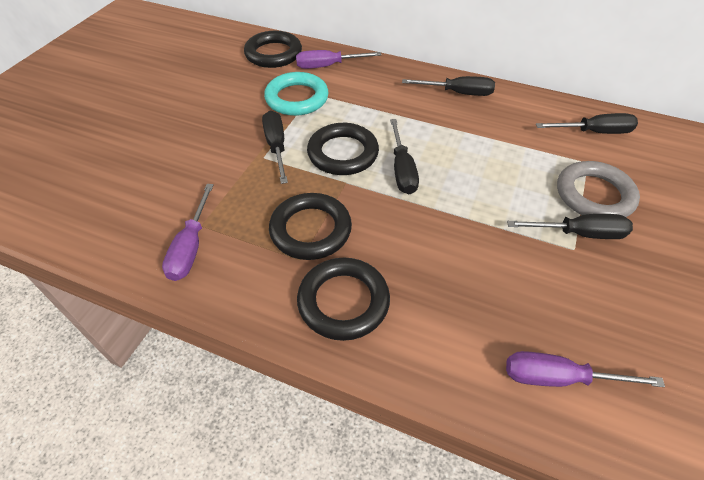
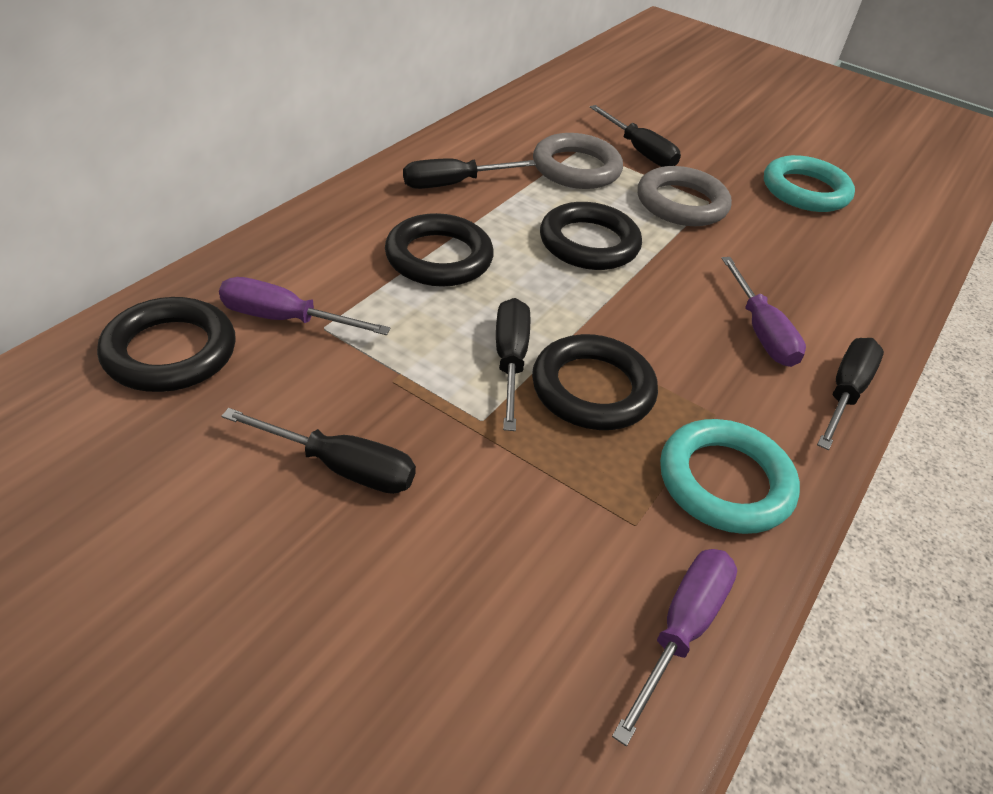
grey ring: [557,161,640,217] = 1 -> [533,133,623,189] [638,166,732,226] = 2
turquoise ring: [264,72,329,116] = 1 -> [660,419,800,534] [764,155,855,212] = 2

